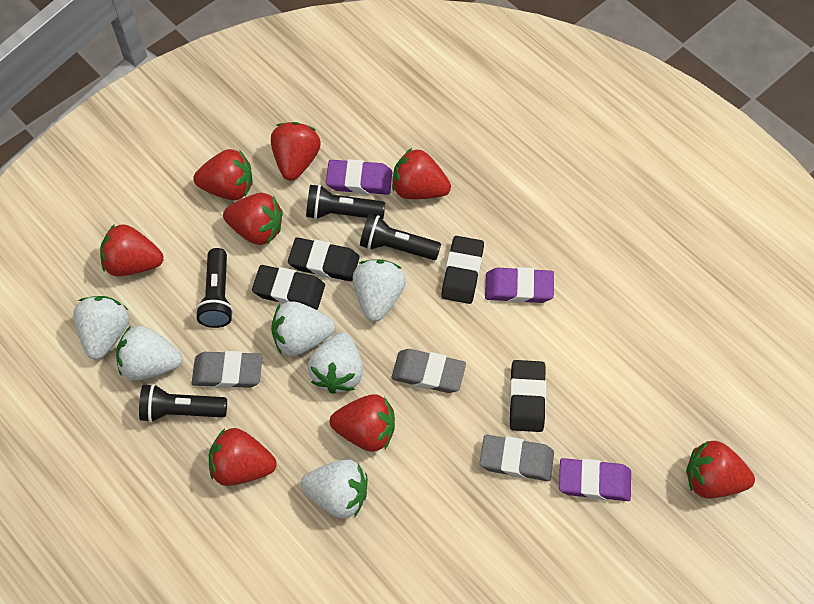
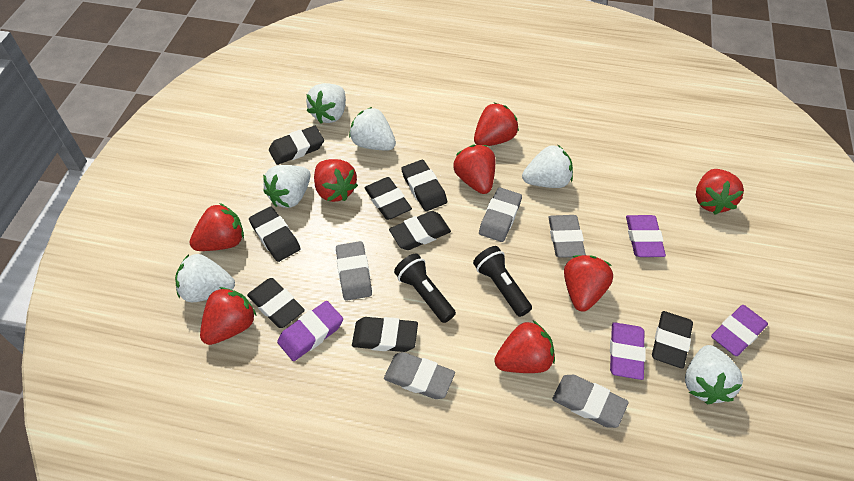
black eraser: [252,265,325,310] [288,237,360,281] [441,236,484,304] [509,360,546,432] = 4 -> [247,278,305,328] [249,207,301,262] [269,126,324,165] [352,317,418,352] [364,177,412,220] [389,211,451,250] [401,160,447,211] [652,311,693,369] = 8
black flashlight: [139,384,227,423] [196,248,233,328] [306,184,385,220] [360,214,441,260] = 4 -> [394,253,456,323] [473,246,532,317] = 2
grey eraser: [192,351,263,388] [391,349,466,393] [480,435,554,481] = 3 -> [336,241,372,301] [384,352,455,399] [479,187,522,242] [548,215,586,258] [552,375,629,428] = 5
purple eraser: [326,159,392,195] [485,267,554,303] [559,458,631,501] = 3 -> [277,301,343,361] [610,322,646,380] [626,215,666,257] [711,305,768,356] = 4

